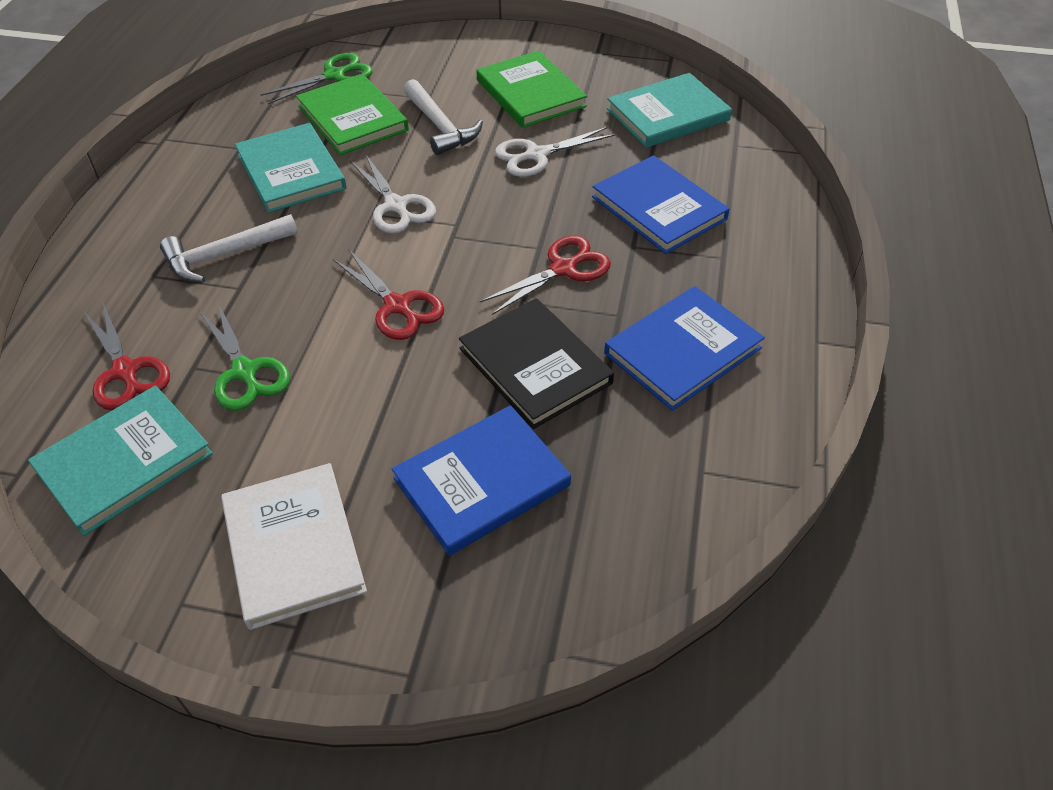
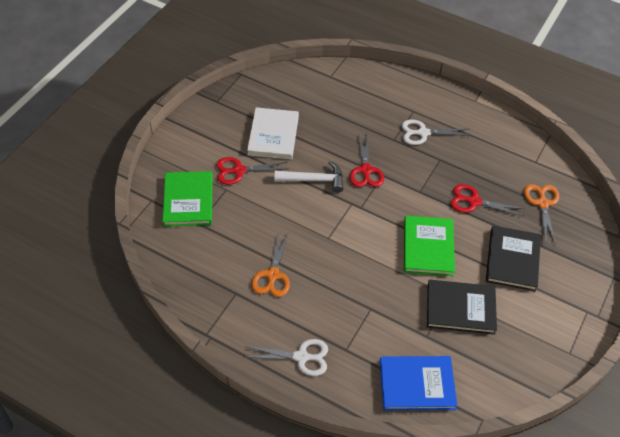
black book: [459,298,614,429] = 1 -> [427,280,497,335] [486,226,541,291] = 2
blue book: [392,405,571,556] [592,155,730,254] [604,286,765,411] = 3 -> [380,356,457,411] = 1
green scissors: [199,303,290,411] [261,53,373,104] = 2 -> none = 0
orange scissors: none = 0 -> [252,231,290,297] [524,184,559,245] = 2
turquoise book: [28,386,213,536] [235,123,347,213] [607,73,732,148] = 3 -> none = 0
white hammer: [160,214,298,283] [404,79,483,155] = 2 -> [275,161,343,193] = 1

